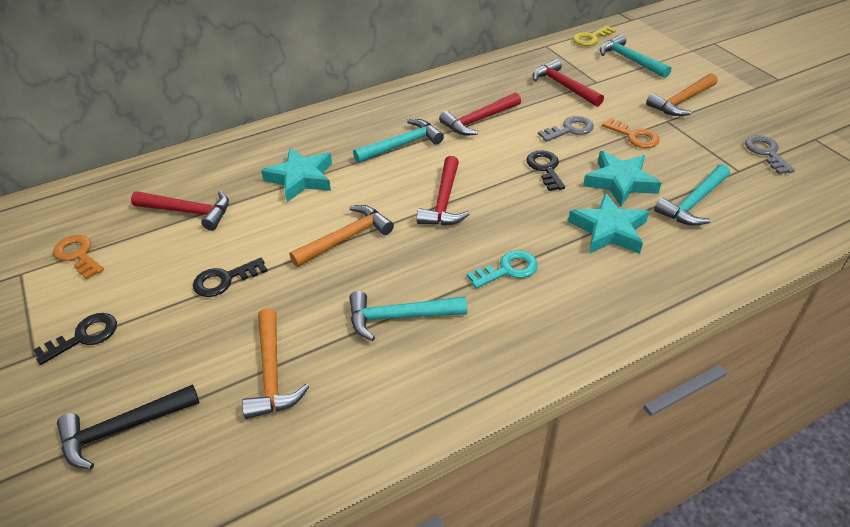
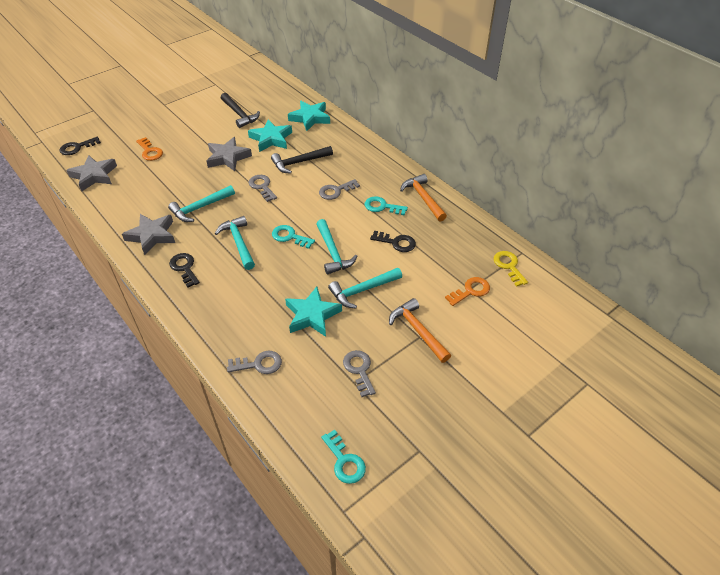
black hammer: [57,384,199,469] = 1 -> [221,93,260,128] [271,146,333,174] = 2
grey key: [538,116,594,142] [745,135,795,174] = 2 -> [227,351,282,374] [249,175,277,202] [319,179,360,200] [343,350,376,397] = 4
grey star: none = 0 -> [66,155,117,191] [122,214,175,255] [207,137,252,171] = 3
orange hammer: [242,308,309,419] [290,205,394,267] [646,73,717,116] = 3 -> [389,298,451,363] [400,174,447,222] = 2
red hammer: [131,191,229,231] [416,156,470,225] [439,93,521,136] [532,59,604,107] = 4 -> none = 0
turquoise key: [467,250,538,289] = 1 -> [272,225,315,249] [321,429,366,484] [365,196,408,215] = 3

